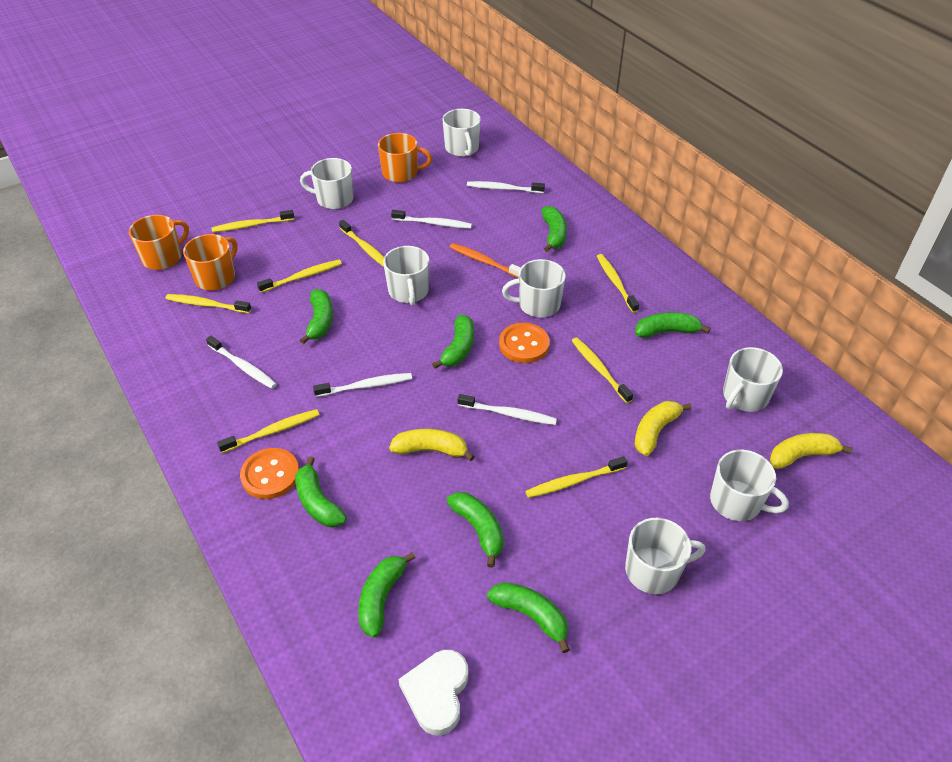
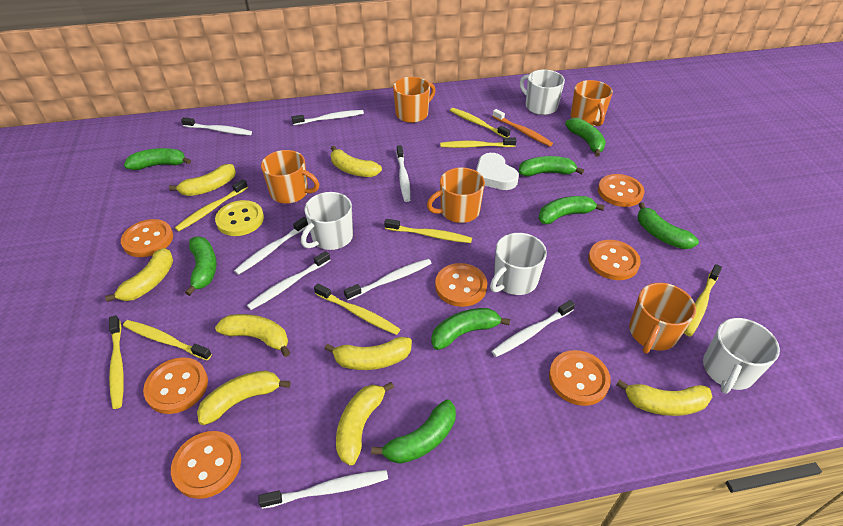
orange button: [240,448,299,499] [499,323,550,363] = 2 -> [121,219,173,257] [143,357,208,414] [171,431,241,499] [435,263,487,307] [549,350,611,406] [588,240,641,280] [598,174,645,207] = 7
orange mug: [129,215,189,270] [183,234,238,291] [378,133,432,183] = 3 -> [261,150,319,204] [393,77,436,123] [427,167,485,223] [570,80,613,126] [629,283,696,353] = 5
white mug: [300,158,354,209] [383,246,429,306] [442,109,481,157] [502,259,566,318] [625,518,706,594] [710,450,789,521] [723,347,783,412] = 7 -> [301,192,353,250] [490,233,547,295] [520,70,565,115] [703,318,780,394] = 4
white toothbrush: [206,336,277,389] [313,373,412,397] [391,210,472,229] [458,394,557,425] [467,181,545,193] = 5 -> [181,117,252,135] [234,217,308,275] [247,251,330,310] [258,470,388,509] [292,110,364,125] [344,259,432,301] [397,145,411,202] [491,300,575,357] = 8
yellow banana: [389,429,475,461] [634,401,692,456] [770,433,852,469] = 3 -> [105,248,173,302] [169,164,236,196] [197,370,290,425] [215,314,290,357] [325,337,412,370] [330,146,382,177] [336,382,394,465] [616,380,712,416] = 8
yellow button: none = 0 -> [215,200,264,236] = 1

